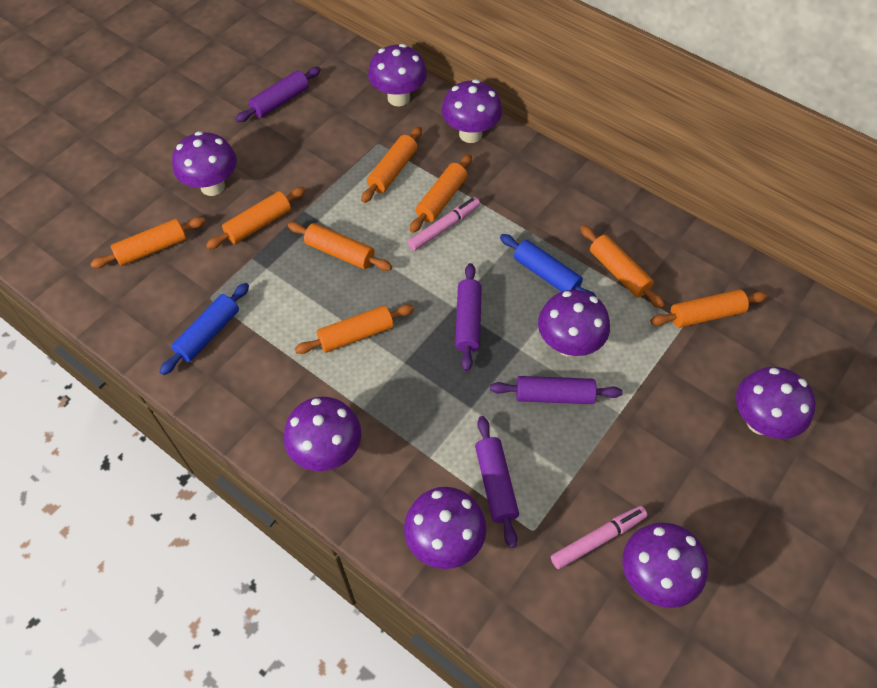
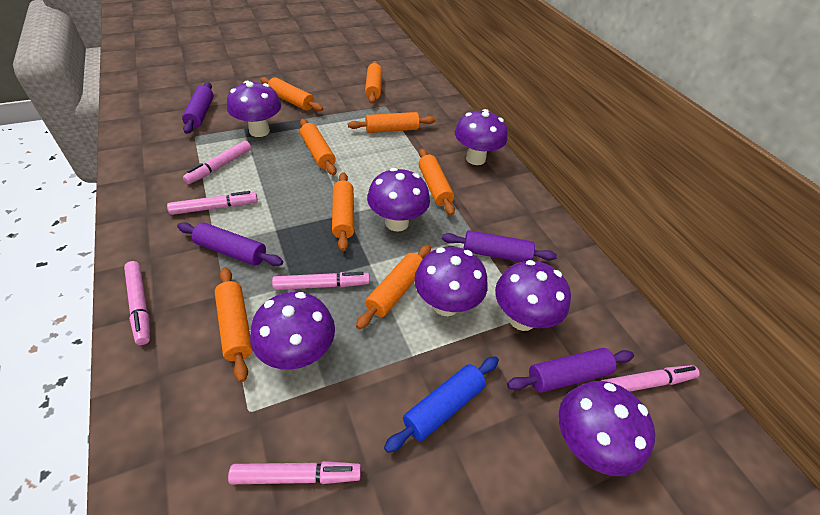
blue rolling pin: [160,283,249,375] [500,234,596,297] = 2 -> [384,356,499,453] = 1
pink marker: [408,197,480,251] [551,506,647,569] = 2 -> [124,261,150,345] [167,191,258,215] [183,141,251,184] [228,461,361,484] [272,272,370,290] [601,365,700,392] = 6
purple mushroom: [172,131,237,196] [284,397,361,471] [368,44,427,106] [404,487,486,569] [442,79,502,143] [538,290,610,357] [623,523,708,608] [736,367,816,439] = 8 -> [227,81,281,137] [250,292,335,370] [367,168,430,232] [414,247,488,316] [455,109,508,165] [495,260,571,331] [559,381,655,476] = 7

